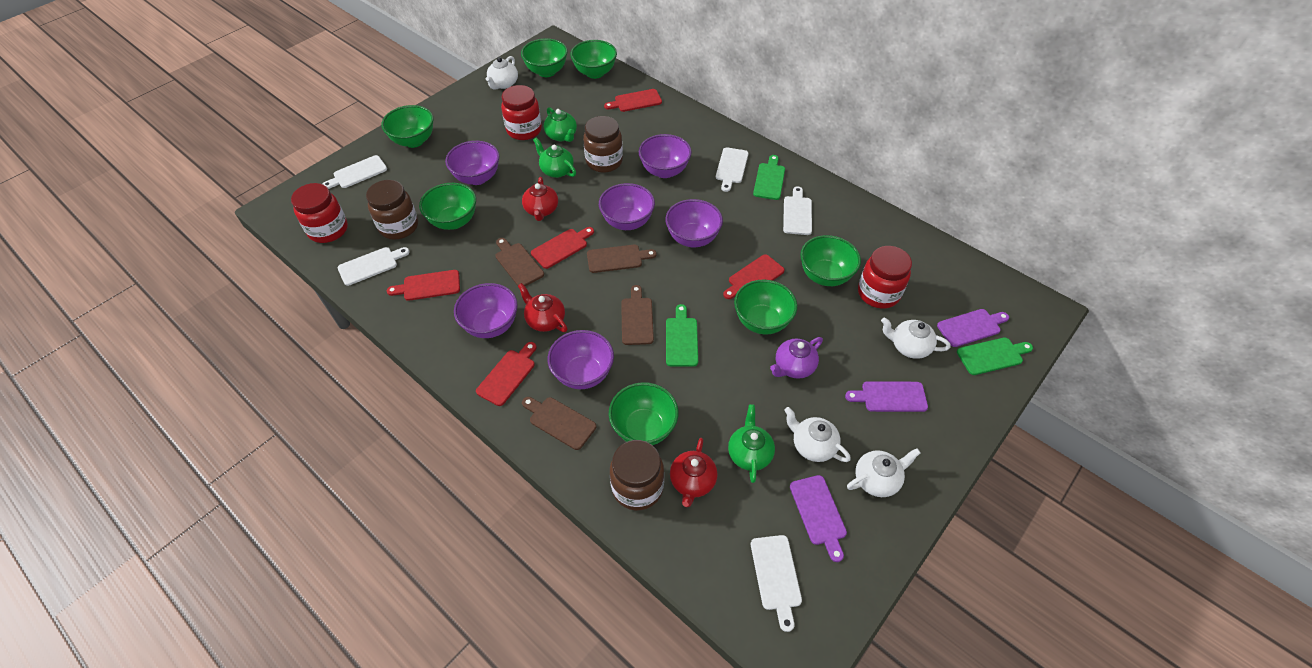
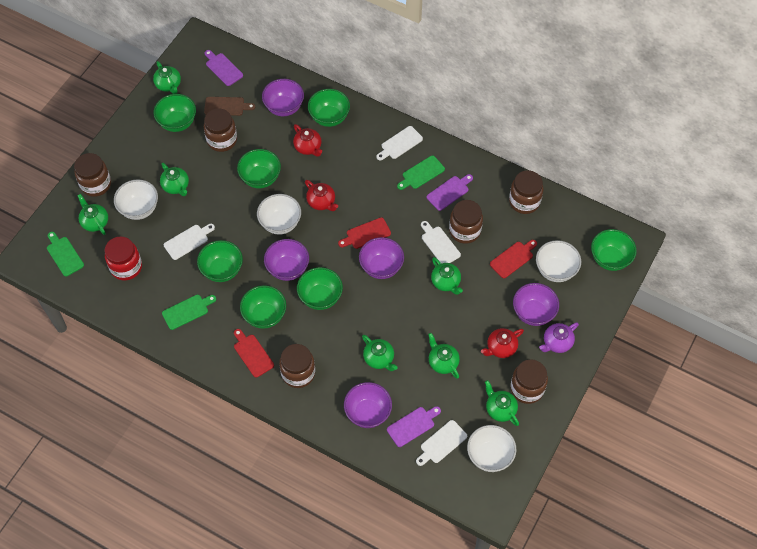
brown cutting board: [495,238,544,286] [522,397,596,450] [587,245,656,273] [621,285,654,345] = 4 -> [204,97,255,116] = 1
brown jar: [366,180,418,240] [583,116,623,173] [610,440,664,511] = 3 -> [74,153,111,197] [204,108,237,152] [279,344,315,388] [449,200,483,244] [509,170,544,214] [510,359,548,404] = 6
green teapot: [533,137,576,178] [544,107,577,142] [728,404,775,483] = 3 -> [77,194,108,235] [153,61,181,94] [160,163,189,196] [362,335,397,371] [428,333,460,379] [431,257,463,295] [485,380,519,426] = 7
purple bowl: [445,141,499,185] [454,283,518,338] [548,330,614,389] [599,183,655,230] [639,134,692,178] [665,199,723,247] = 6 -> [262,79,304,116] [264,239,309,281] [344,382,392,428] [359,237,404,279] [513,283,559,326] = 5
red cutting board: [387,270,460,301] [476,342,537,406] [531,227,594,269] [604,89,662,112] [723,254,784,299] = 5 -> [234,329,274,378] [338,218,391,249] [490,240,537,278] = 3
red jar: [291,183,348,243] [501,85,542,140] [858,246,912,309] = 3 -> [105,236,142,280] = 1
white bowl: none = 0 -> [114,179,158,220] [257,194,301,235] [467,425,516,472] [536,240,581,282] = 4
white cutting board: [323,155,387,189] [338,247,410,286] [716,147,748,192] [751,535,802,632] [783,186,812,235] = 5 -> [164,224,215,260] [376,126,423,161] [416,420,467,466] [421,221,461,263] = 4
white teapot: [486,56,518,89] [784,407,851,462] [847,449,921,497] [881,318,951,359] = 4 -> none = 0

